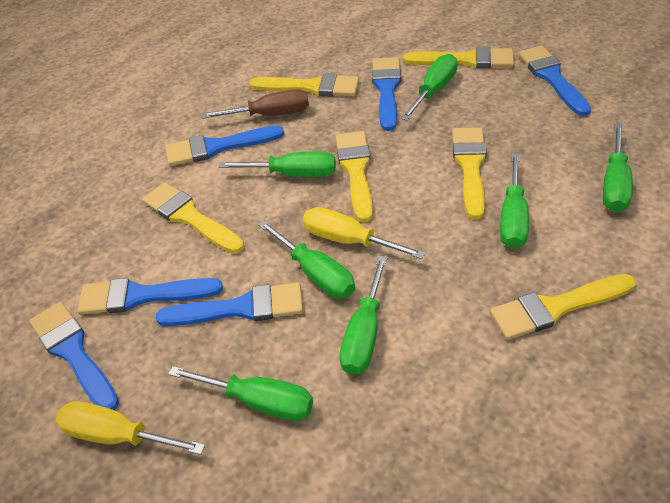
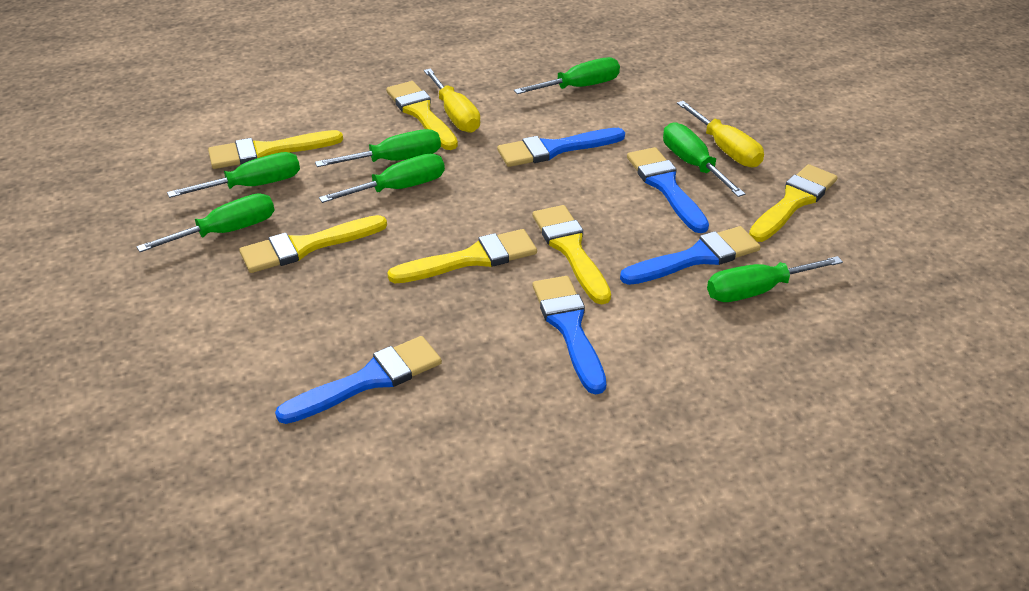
blue brush: [29,302,119,410] [77,278,223,315] [156,283,303,326] [166,126,284,166] [372,57,401,131] [518,46,591,116] = 6 -> [275,336,442,424] [497,128,625,167] [532,276,606,395] [620,226,761,285] [627,147,709,233] = 5
brown screwdriver: [201,89,309,119] = 1 -> none = 0

